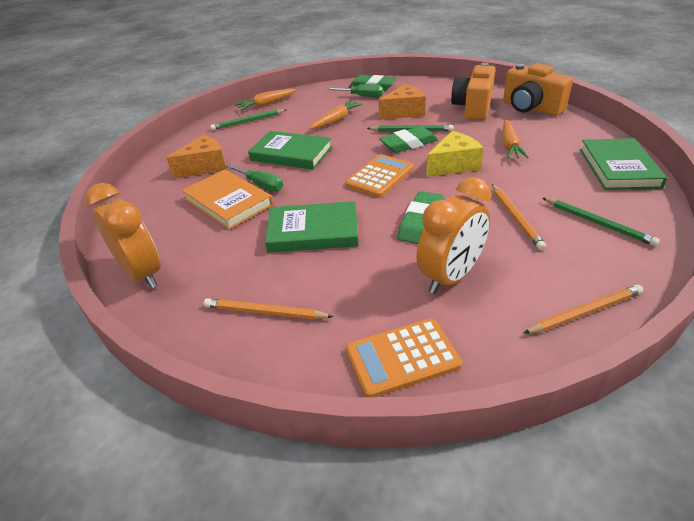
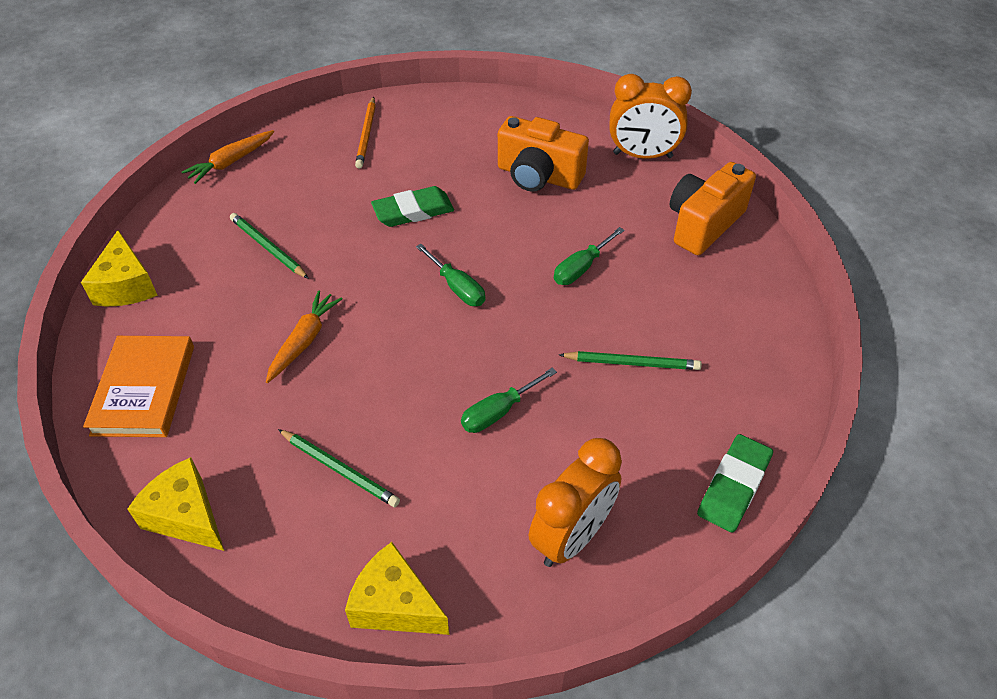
green book: [248,131,332,170] [265,201,359,253] [580,138,667,190] = 3 -> none = 0
green eraser: [349,75,397,91] [379,126,438,153] [397,191,444,244] = 3 -> [371,186,454,227] [697,434,773,533] = 2
green screwdriver: [226,164,283,192] [327,84,383,97] = 2 -> [416,244,485,306] [461,368,557,433] [554,227,624,285] = 3
orange calculator: [345,154,414,197] [346,318,462,397] = 2 -> none = 0
orange carrot: [235,89,297,110] [309,100,363,129] [502,119,529,159] = 3 -> [182,130,274,184] [266,290,342,383] = 2
orange cheese: [167,135,226,179] [379,84,426,120] = 2 -> none = 0
orange pencil: [204,298,334,320] [492,184,546,250] [523,285,643,334] = 3 -> [355,97,376,169] = 1
yellow cheese: [426,131,484,177] = 1 -> [81,230,157,306] [127,457,224,551] [345,542,449,635] = 3

